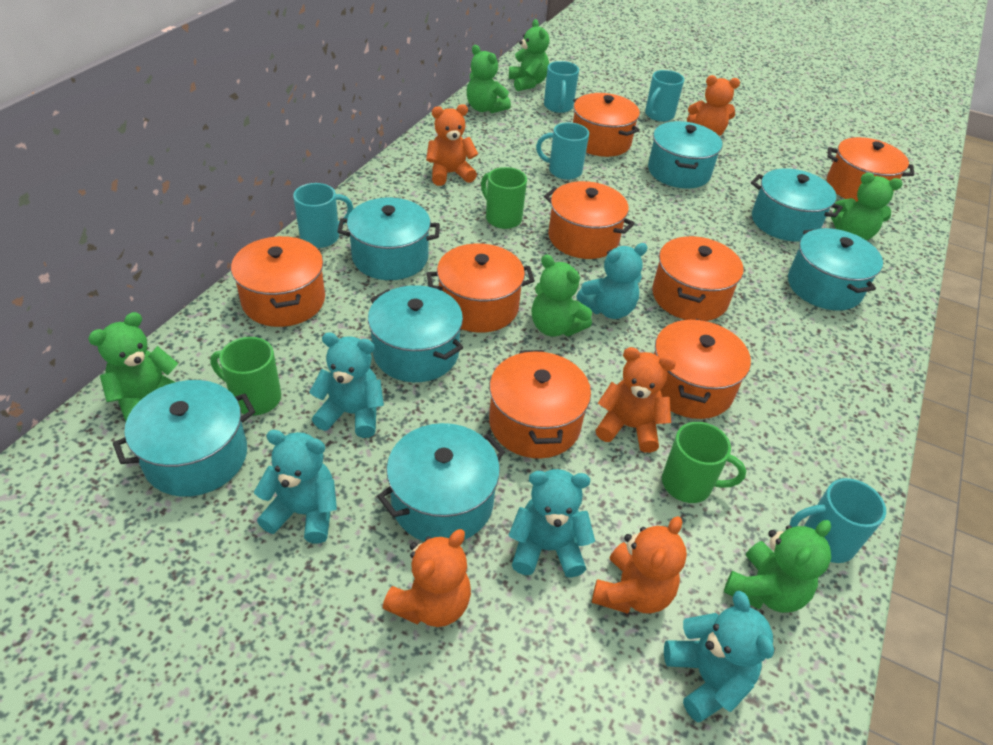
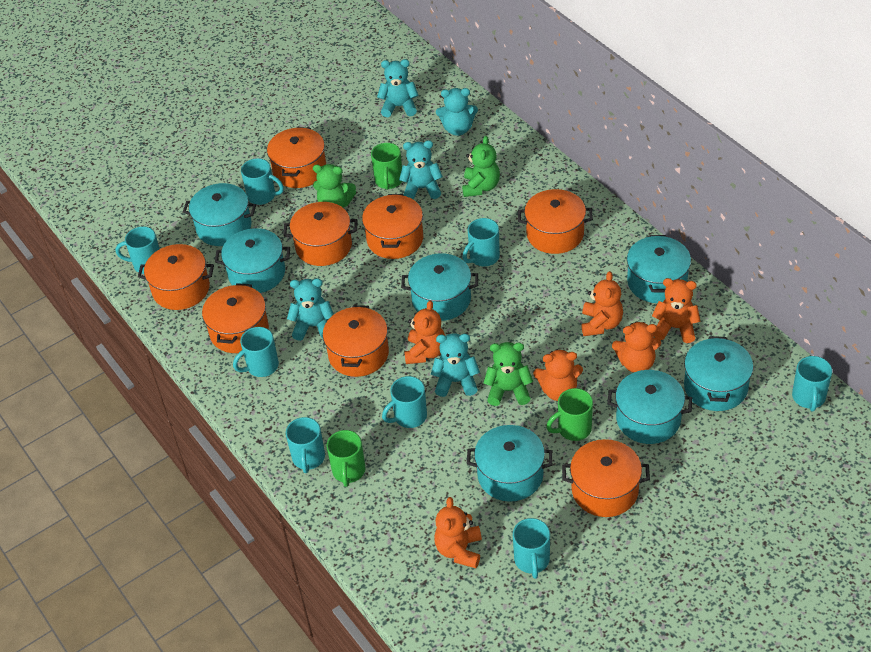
green teddy bear: [88,312,178,421] [467,45,511,113] [509,19,549,91] [531,255,592,337] [724,520,831,613] [831,173,902,240] = 6 -> [313,164,356,207] [462,136,500,197] [484,342,533,406] = 3
orange teddy bear: [383,529,471,627] [426,104,478,186] [592,516,687,614] [596,347,676,453] [687,75,740,136] = 5 -> [404,300,445,364] [434,497,482,568] [533,349,583,401] [581,271,623,336] [612,321,661,373] [652,278,701,343] = 6
turquoise mug: [293,183,353,248] [536,122,589,180] [544,61,579,113] [645,70,684,122] [790,478,886,563] = 5 -> [116,226,160,274] [233,327,279,377] [241,158,284,205] [286,417,325,473] [382,376,427,428] [462,218,500,266] [513,518,550,579] [792,356,832,412] = 8

